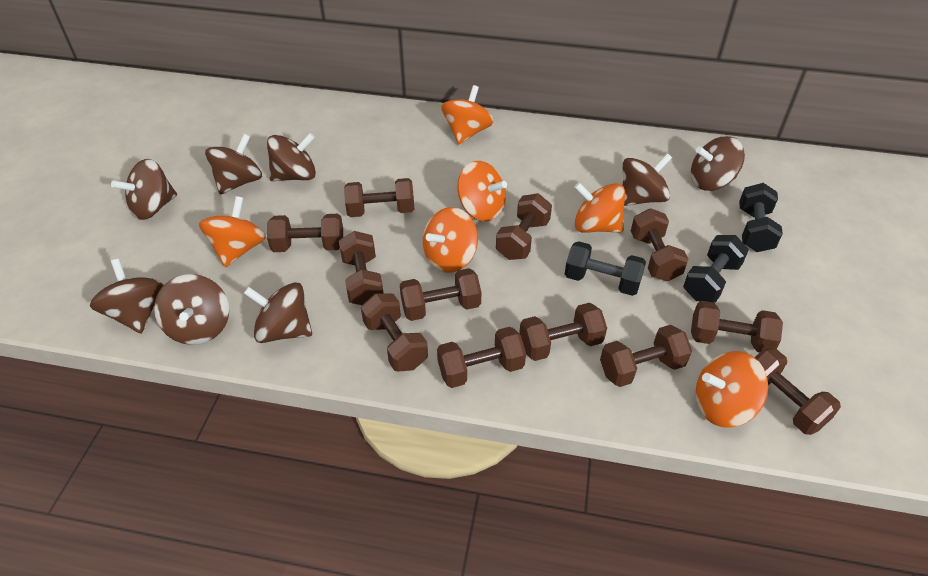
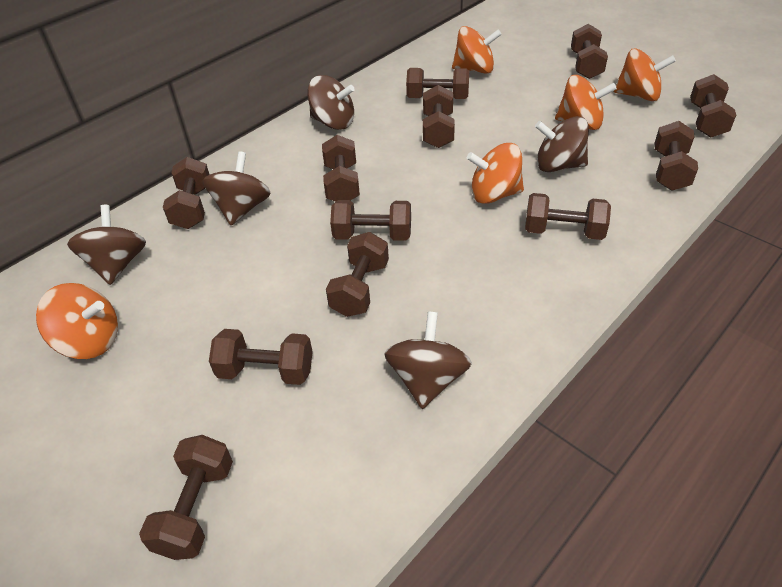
black dumbbell: [565,241,646,296] [683,235,749,302] [739,183,783,252] = 3 -> none = 0
brown spinning top: [90,259,164,334] [111,159,177,220] [154,274,229,345] [205,134,262,194] [244,282,312,343] [267,133,316,181] [623,153,672,206] [691,136,745,191] = 8 -> [67,205,146,285] [202,151,271,225] [307,75,355,130] [384,311,472,409] [535,116,589,172] = 5
orange spinning top: [199,196,266,267] [423,207,478,273] [441,85,494,145] [457,161,507,221] [574,182,625,233] [696,351,768,428] = 6 -> [36,283,118,359] [452,26,502,74] [467,143,524,204] [555,75,617,130] [614,49,676,101] = 5

